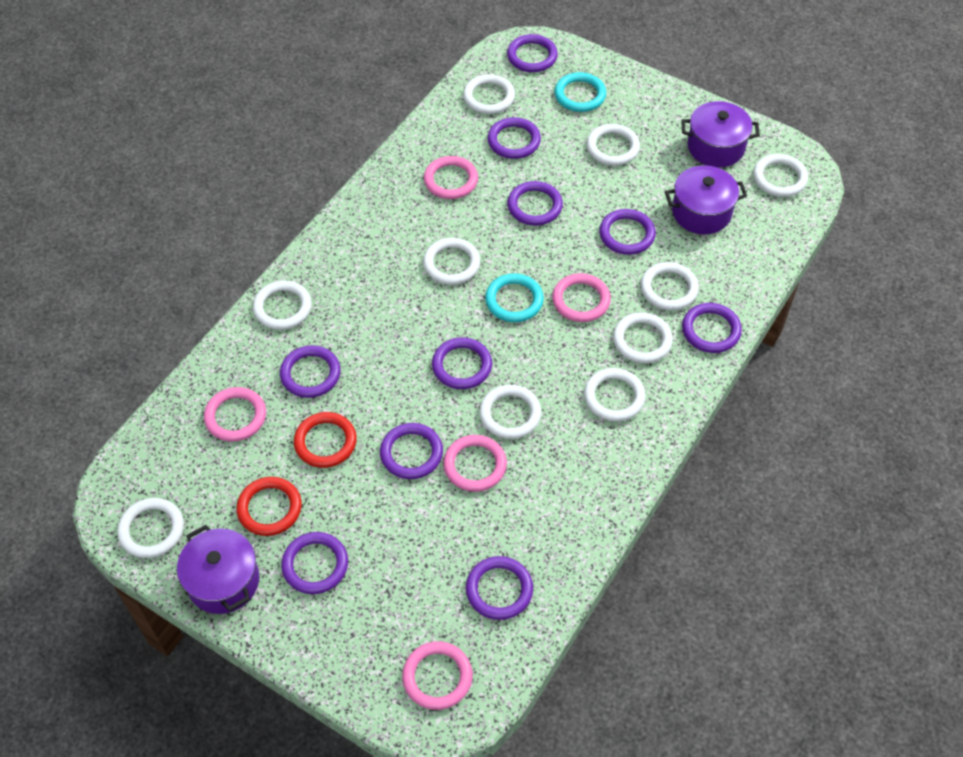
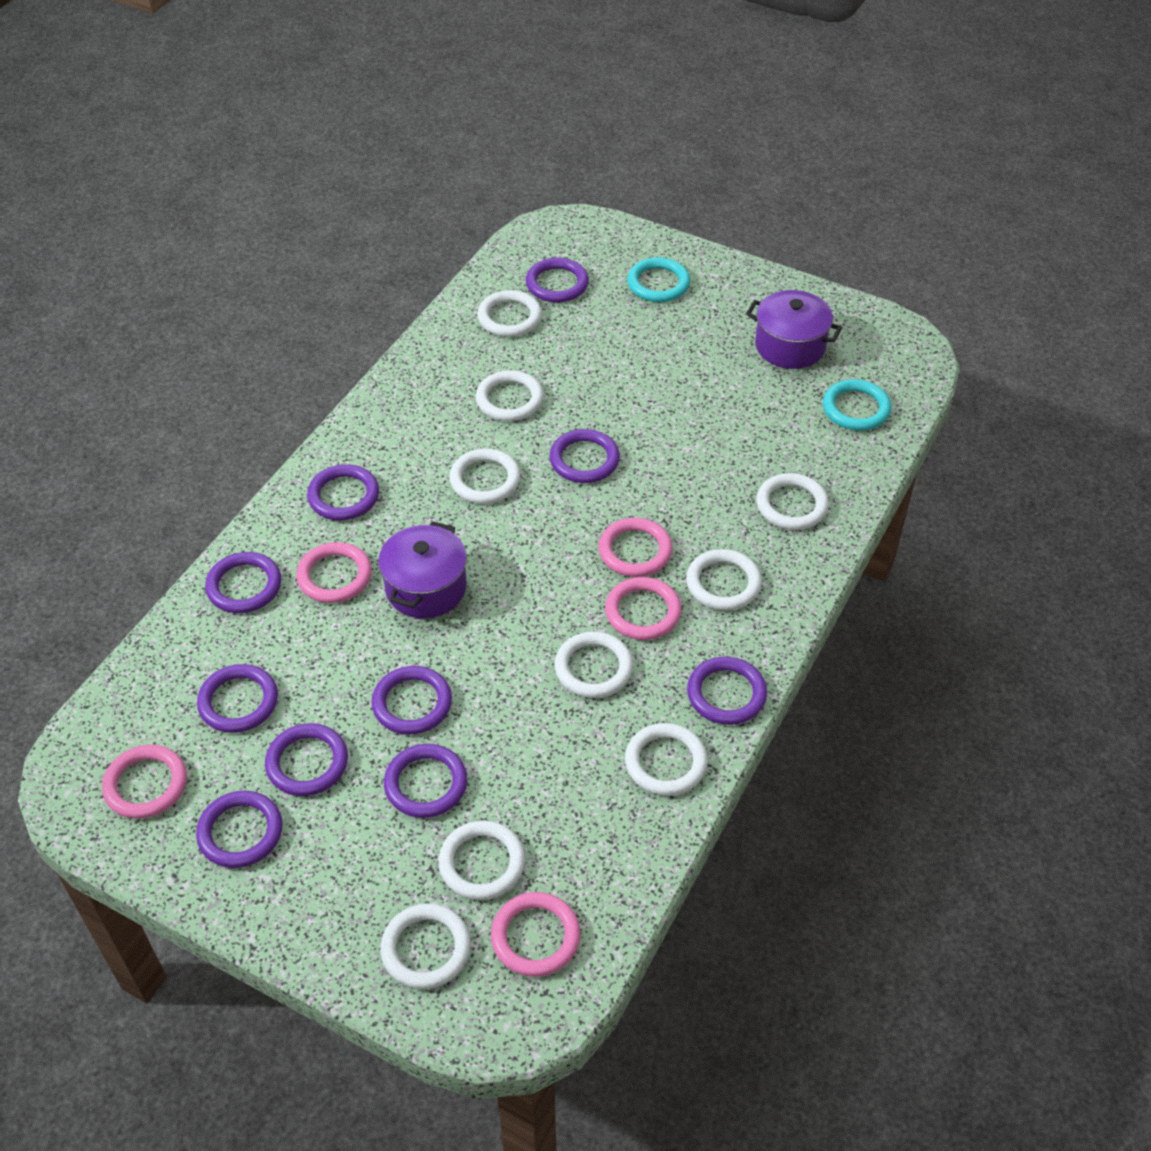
purple pot: [177,525,259,614] [665,165,747,234] [681,101,760,167] = 3 -> [378,521,467,618] [746,290,842,369] = 2
red ring: [237,477,302,536] [294,412,357,468] = 2 -> none = 0
white ring: [117,498,184,558] [253,281,312,330] [423,238,480,285] [463,74,515,114] [479,385,541,439] [584,368,646,422] [586,124,640,166] [613,313,673,363] [641,262,699,310] [753,154,808,197] = 10 -> [380,903,471,989] [438,820,525,900] [449,449,521,504] [476,370,543,421] [477,290,542,337] [554,631,633,698] [625,723,708,796] [686,549,762,610] [756,473,829,530] = 9

